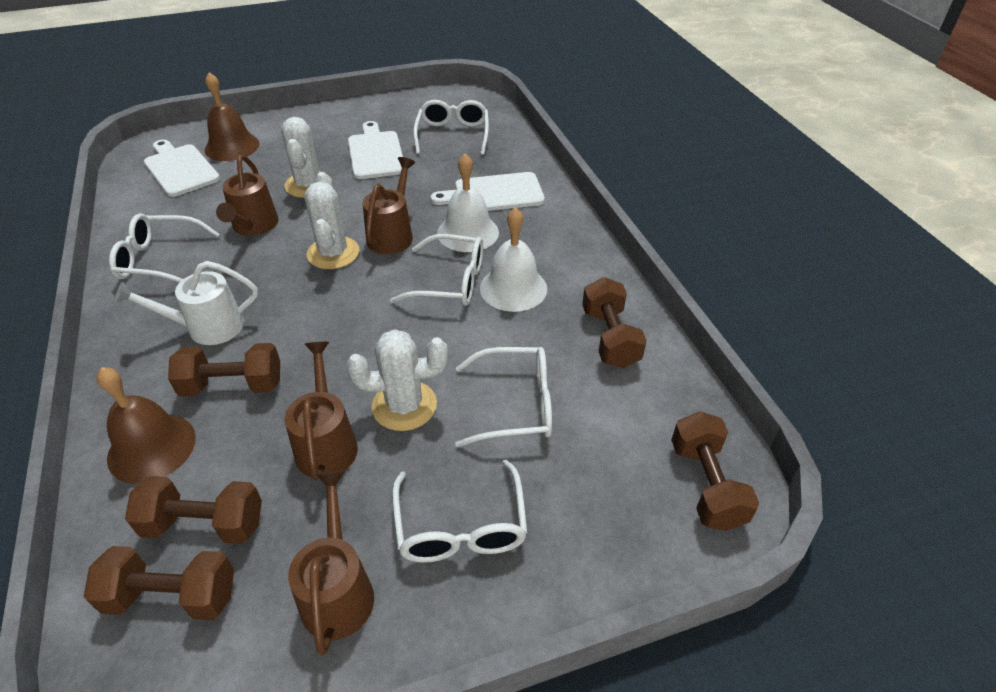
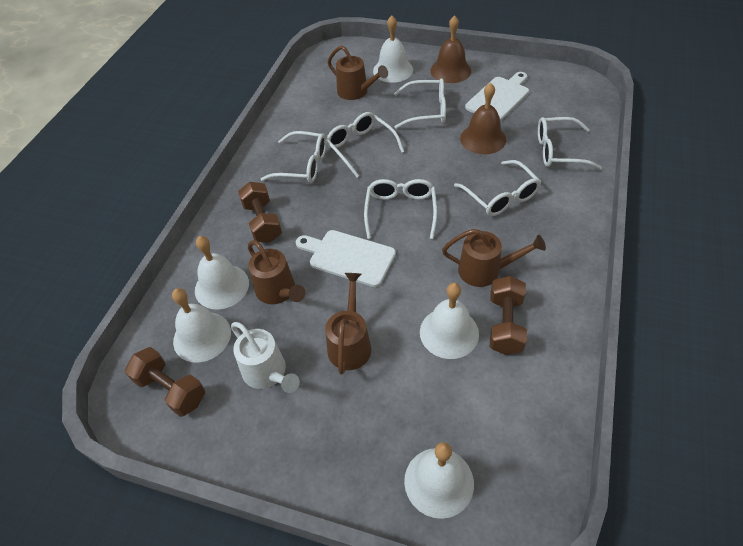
brown dumbbell: [84,546,234,620] [125,476,262,544] [168,343,280,397] [582,277,647,368] [671,411,759,531] = 5 -> [125,347,205,417] [238,182,282,243] [490,276,527,355] = 3
white bell: [437,154,499,252] [480,207,547,312] = 2 -> [172,288,231,363] [195,236,249,309] [373,16,413,83] [404,442,474,519] [420,283,479,359] = 5
white cactus: [281,117,332,198] [304,172,360,269] [346,329,448,431] = 3 -> none = 0
white cutting board: [144,140,220,197] [348,121,403,179] [431,172,545,211] = 3 -> [296,230,396,287] [465,72,529,121] = 2
white glasses: [109,213,220,283] [390,234,483,306] [392,459,528,563] [413,100,489,155] [455,347,552,447] = 5 -> [261,131,327,183] [326,112,404,177] [364,179,437,239] [394,78,446,129] [454,160,541,216] [538,117,602,170] = 6

